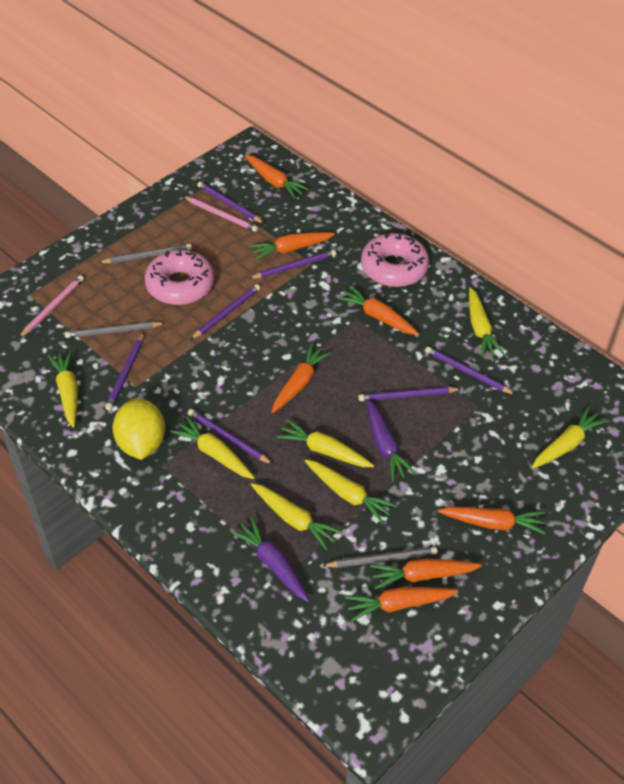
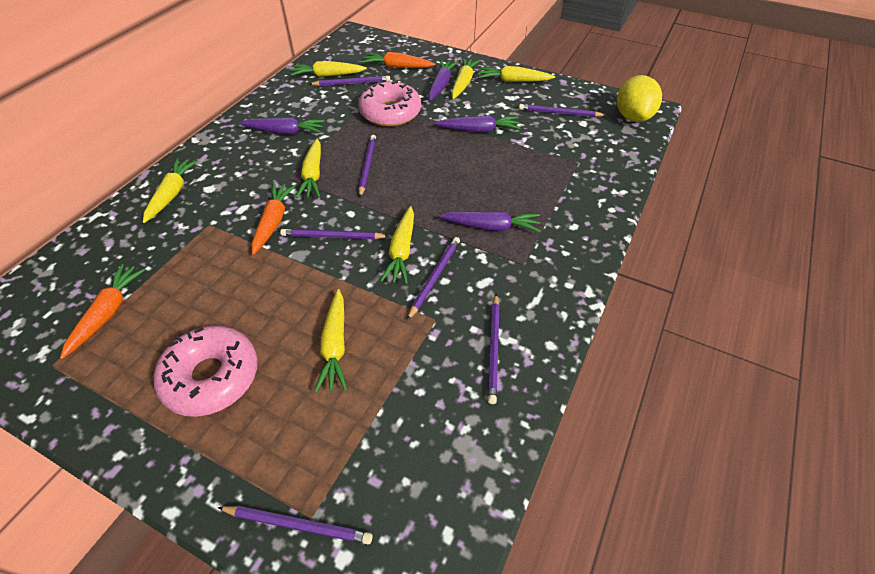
grey pencil: [65,321,165,338] [98,244,192,263] [322,547,438,568] = 3 -> none = 0
orange carrot: [245,155,309,199] [249,232,335,260] [272,343,332,413] [337,286,419,335] [345,587,459,622] [370,558,482,589] [438,507,546,534] = 7 -> [60,264,146,359] [252,183,296,255] [362,52,435,68] = 3
pink pencil: [19,275,84,338] [183,196,258,232] = 2 -> none = 0
purple carrot: [231,518,310,602] [367,399,416,481] = 2 -> [239,117,325,134] [428,60,458,101] [435,115,521,132] [439,211,541,232] = 4

